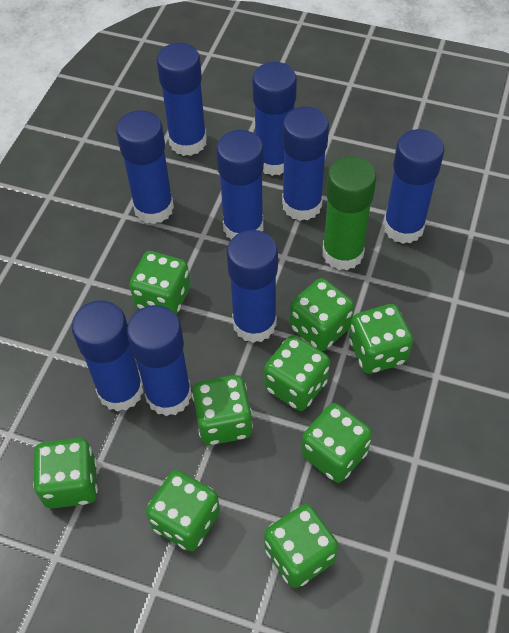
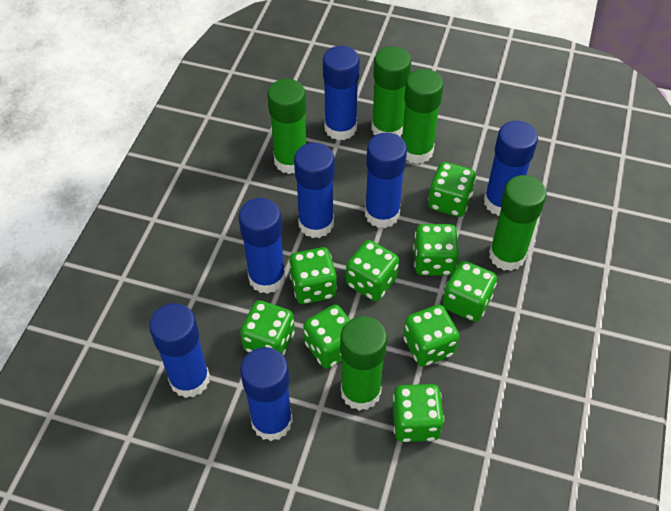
blue glue stick: [72,301,143,412] [116,110,174,224] [127,305,192,416] [156,43,207,156] [216,130,264,239] [227,230,278,343] [252,62,297,176] [282,107,329,221] [383,129,444,244] = 9 -> [149,303,210,398] [239,198,286,294] [240,347,293,441] [294,143,335,238] [323,46,360,140] [365,133,407,228] [484,121,538,216] = 7
green glue stick: [322,156,377,270] = 1 -> [267,79,306,174] [340,316,387,411] [371,46,411,137] [402,69,444,164] [489,175,546,271] = 5

